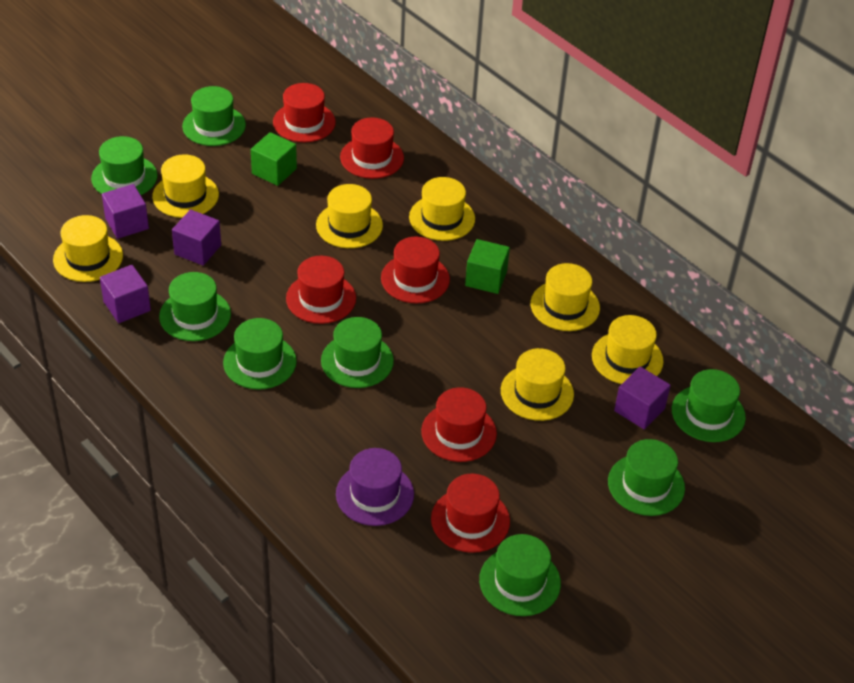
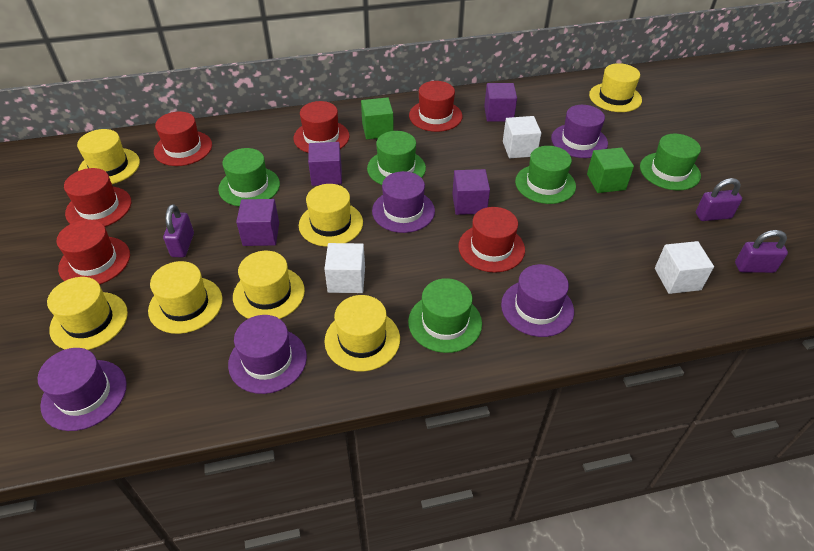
green hat: [91,136,158,195] [159,272,231,341] [182,86,246,146] [223,318,297,390] [321,317,394,388] [479,534,561,616] [608,439,685,516] [672,369,746,442] = 8 -> [218,148,280,207] [367,131,426,185] [408,278,482,353] [515,146,576,204] [640,134,701,190] = 5
purple hat: [336,448,414,526] = 1 -> [38,348,127,431] [228,315,307,394] [372,171,435,233] [501,264,574,337] [551,105,608,158] = 5
purple padlock: none = 0 -> [163,204,194,257] [696,178,742,221] [735,230,788,273] = 3
white cube: none = 0 -> [324,243,365,293] [503,116,541,158] [655,241,714,294] = 3

